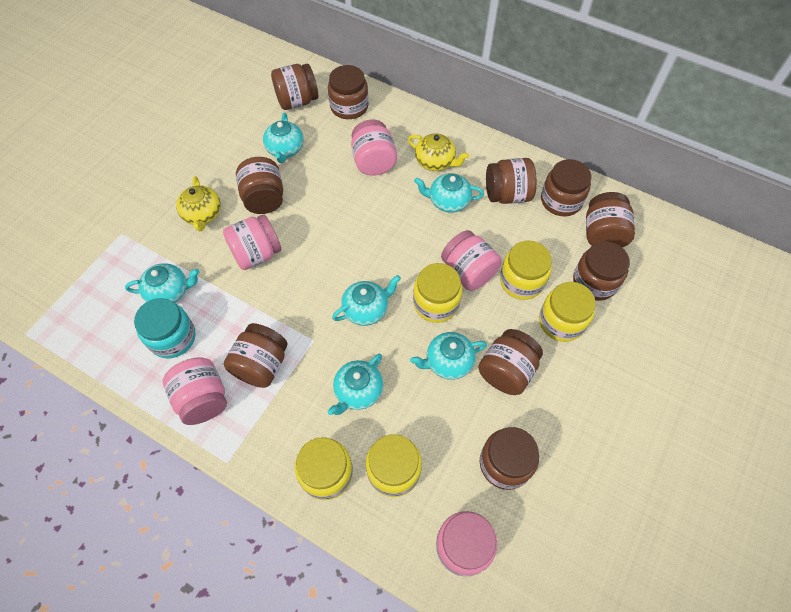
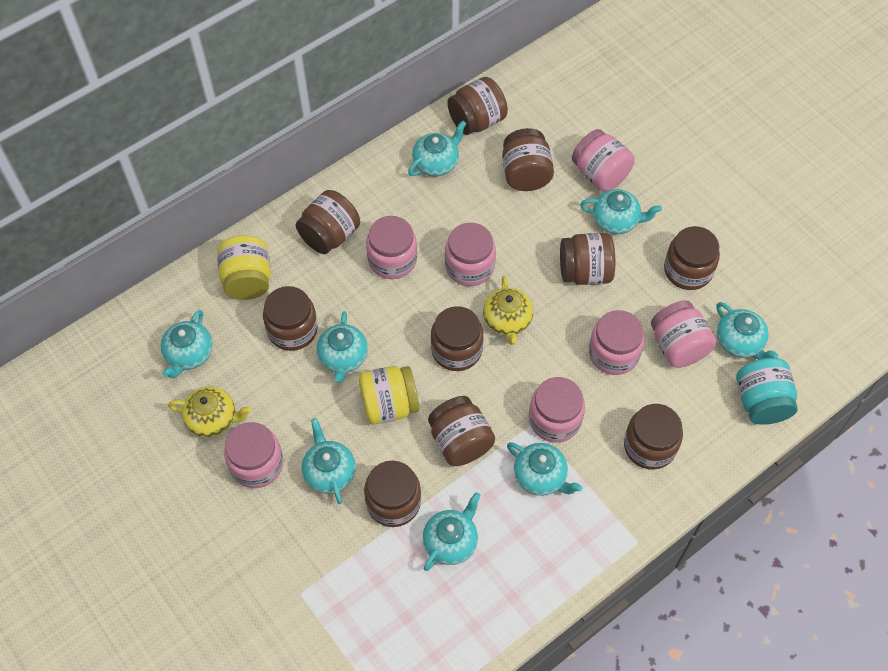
pink jar: [163,357,227,425] [223,214,281,270] [351,120,397,176] [436,511,497,577] [441,230,502,291] = 5 -> [224,422,283,488] [366,216,417,279] [445,223,496,286] [529,377,585,443] [572,129,635,192] [589,310,645,375] [651,300,717,368] = 7
turquoise teapot: [125,263,199,303] [263,113,304,163] [327,354,383,415] [332,275,401,326] [410,332,487,380] [414,173,484,213] = 6 -> [161,310,213,378] [302,418,356,504] [317,311,368,383] [408,120,467,176] [422,492,481,571] [507,442,582,496] [580,189,662,234] [716,302,778,360] = 8
yellow jar: [295,437,353,500] [366,434,422,497] [413,263,462,323] [500,241,552,300] [539,282,596,342] = 5 -> [217,235,271,300] [359,366,419,425] = 2

